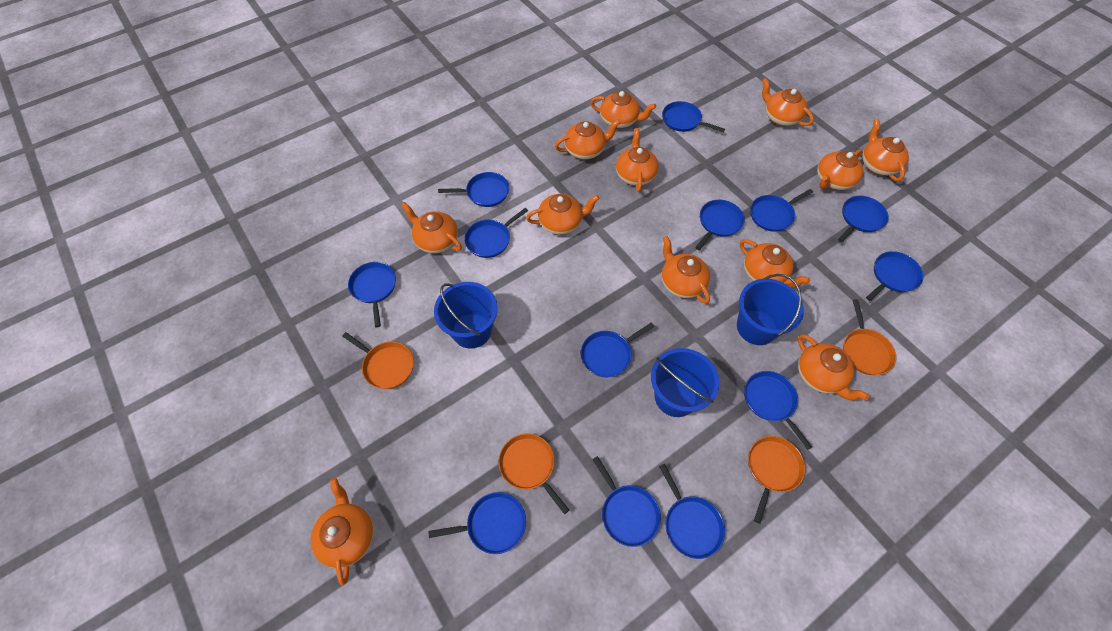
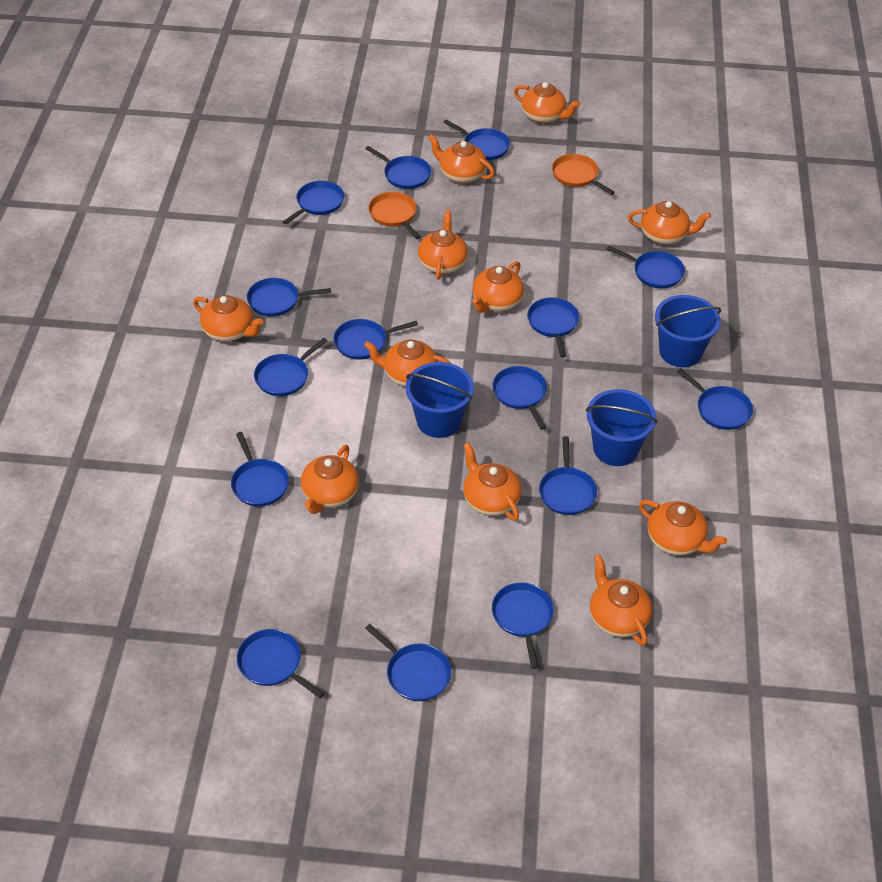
blue pan: [348,262,396,327] [428,492,526,554] [438,172,509,207] [464,208,528,258] [581,323,655,377] [592,456,661,547] [659,464,725,559] [662,101,725,132] [695,200,745,250] [744,371,812,450] [750,189,813,232] [838,196,889,242] [866,251,924,301] = 13 -> [231,432,289,507] [237,629,325,698] [247,278,331,316] [254,338,327,396] [283,181,345,225] [333,319,418,360] [365,146,431,189] [365,624,451,701] [443,120,510,160] [492,366,547,430] [492,583,554,669] [527,298,579,357] [539,436,597,515] [606,246,685,288] [677,368,753,430] = 15
orange pan: [342,332,414,389] [499,433,569,514] [748,436,805,524] [843,299,896,375] = 4 -> [368,192,420,239] [552,154,615,195] = 2
orange teapot: [311,478,374,585] [401,202,462,253] [526,194,600,235] [555,119,620,159] [590,91,656,128] [616,128,659,192] [662,236,710,304] [740,239,810,288] [762,78,814,126] [798,334,869,400] [817,149,863,190] [862,119,909,181] = 12 -> [193,295,264,342] [301,445,359,514] [364,340,450,387] [418,210,468,280] [428,134,495,184] [463,442,521,521] [472,261,524,313] [514,82,580,124] [590,554,652,646] [628,201,711,245] [639,500,727,555] = 11

